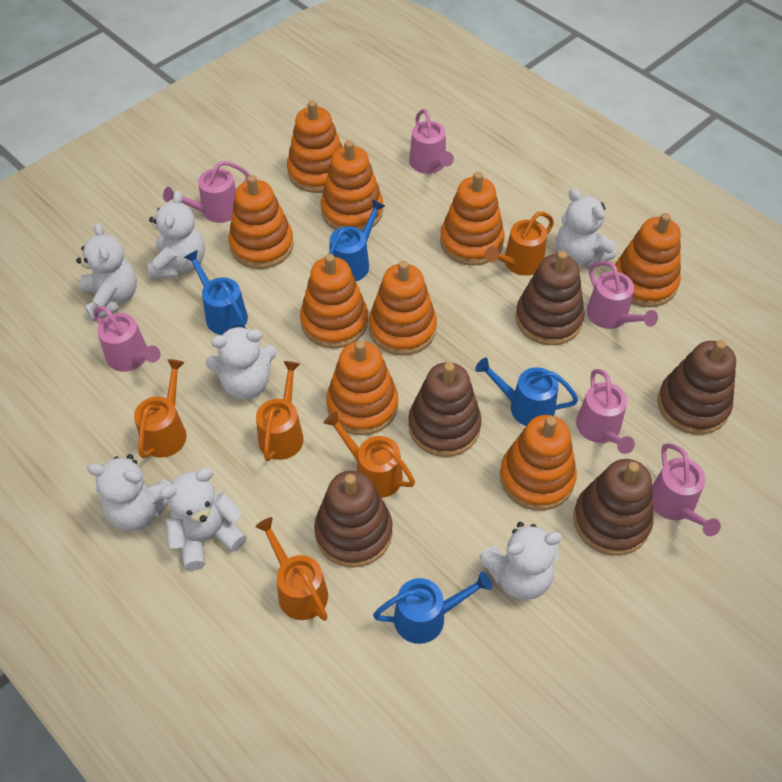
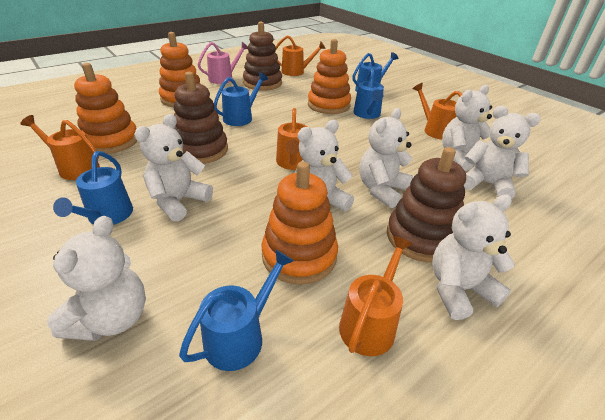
blue watering can: [184,250,248,335] [329,199,385,281] [373,572,492,644] [475,358,578,426] = 4 -> [53,151,133,225] [179,250,294,371] [214,72,268,126] [353,52,398,92] [353,68,384,119] = 5
brown stacking toy: [314,471,393,568] [408,362,482,457] [515,251,585,345] [573,459,654,556] [657,340,736,435] = 5 -> [174,72,228,164] [243,22,282,91] [387,147,466,262] = 3
orange stacking toy: [229,175,294,269] [287,100,342,193] [300,254,368,349] [321,140,383,232] [326,340,398,435] [369,261,437,355] [440,172,505,266] [500,415,577,511] [615,213,681,307] = 9 -> [74,63,137,154] [159,32,200,107] [262,161,338,285] [308,39,351,114] = 4
pink watering can: [93,306,161,372] [163,161,250,223] [409,109,454,174] [576,369,635,454] [587,261,658,329] [652,443,721,536] = 6 -> [198,42,248,84] = 1

